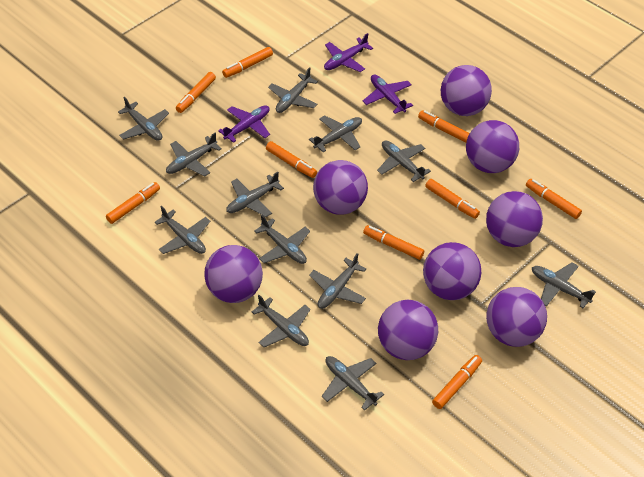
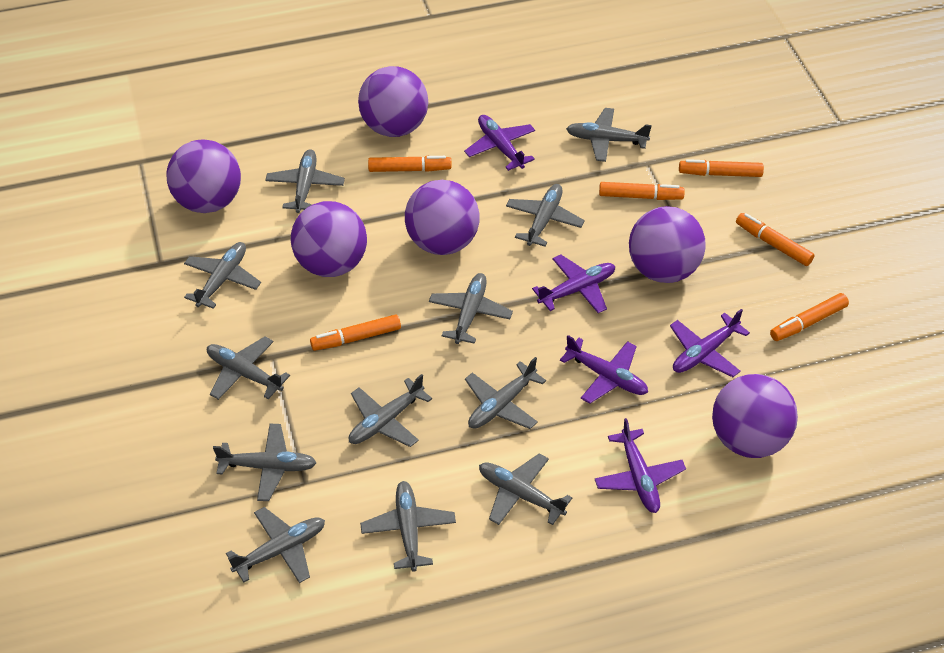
orange marker: [106,182,160,224] [176,72,216,113] [222,47,273,78] [266,141,317,178] [363,225,424,260] [418,110,470,142] [425,179,480,219] [432,355,482,409] [526,179,582,219] = 9 -> [310,314,401,351] [368,156,451,172] [599,182,685,200] [679,159,764,177] [736,213,814,266] [770,293,849,341] = 6
purple ball: [204,245,263,303] [313,160,368,215] [378,300,438,360] [423,242,481,300] [441,65,492,116] [466,120,519,173] [486,191,543,247] [486,287,547,347] = 8 -> [166,139,241,213] [291,201,367,277] [358,66,428,137] [405,180,480,255] [629,206,706,283] [712,374,798,458] = 6
purple plane: [218,105,270,143] [324,33,373,72] [363,74,413,114] = 3 -> [464,115,535,171] [532,255,615,313] [560,335,648,404] [595,418,686,513] [670,309,750,377] = 5

